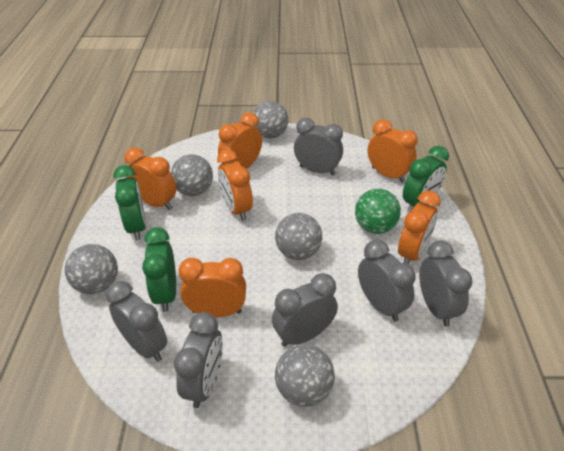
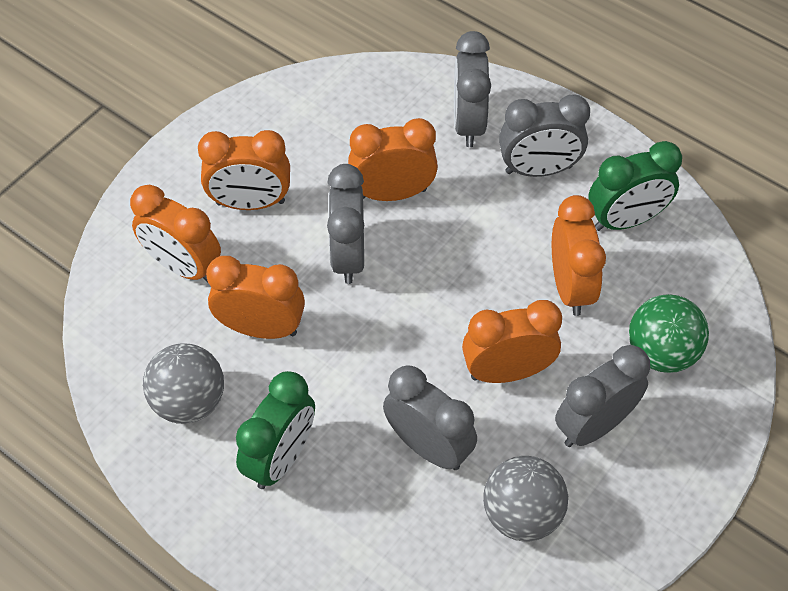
green clock: [114,165,146,240] [142,227,176,312] [403,146,449,212] = 3 -> [236,371,315,489] [588,141,682,231] = 2
grey ball: [65,244,118,294] [171,154,213,196] [253,101,289,139] [275,213,322,260] [275,345,335,407] = 5 -> [143,343,224,424] [483,456,568,541] = 2
grey clock: [106,281,167,362] [174,312,223,408] [272,273,338,347] [294,118,343,176] [358,240,415,322] [419,240,473,327] = 6 -> [327,164,364,284] [383,365,477,470] [454,31,491,147] [499,94,590,177] [555,345,650,447] = 5

